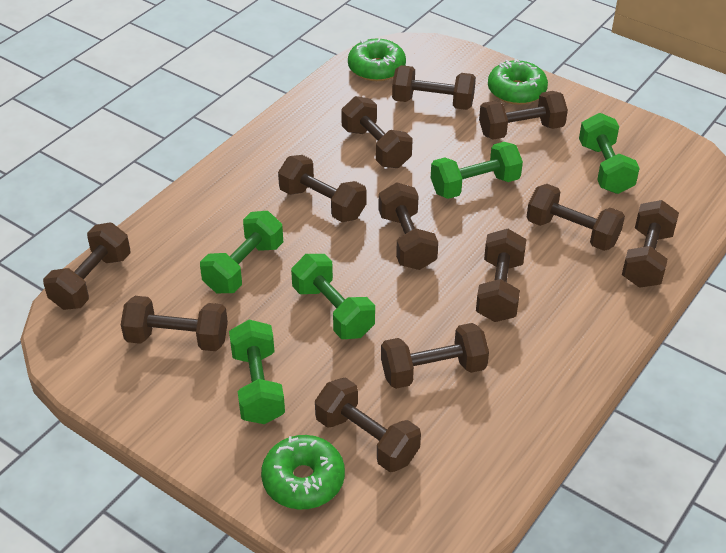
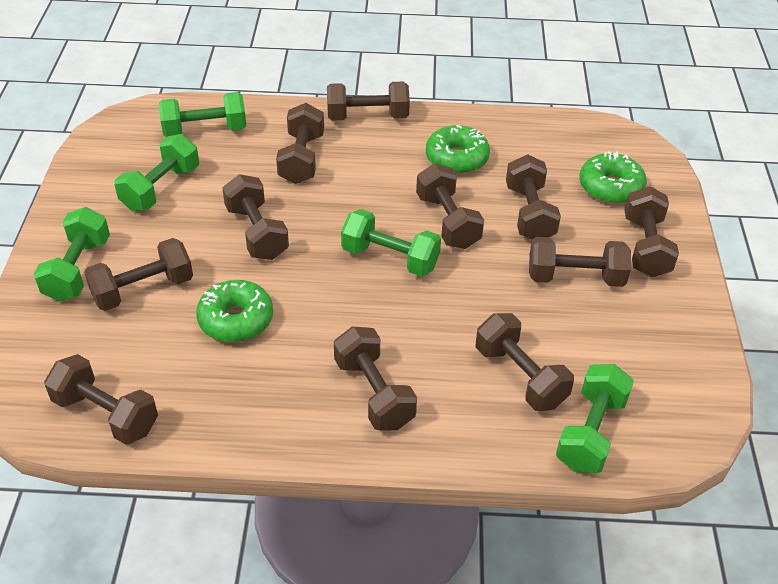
brown dumbbell: [43,223,131,310] [121,296,228,351] [278,155,367,222] [315,378,421,472] [341,96,413,168] [378,182,438,270] [381,323,489,389] [392,65,476,110] [476,229,526,322] [479,91,568,139] [527,184,625,251] [622,200,679,288] = 12 -> [44,354,158,445] [84,238,193,311] [222,174,289,260] [276,103,324,184] [327,82,410,121] [334,326,417,431] [416,163,484,249] [476,313,574,411] [506,155,561,239] [529,237,631,287] [625,186,679,277] = 11

